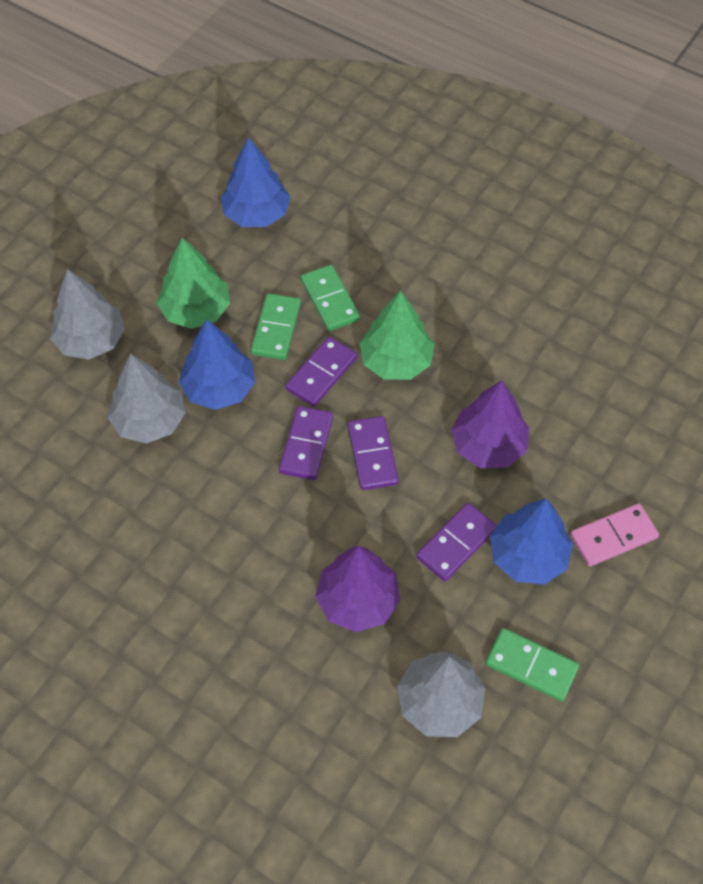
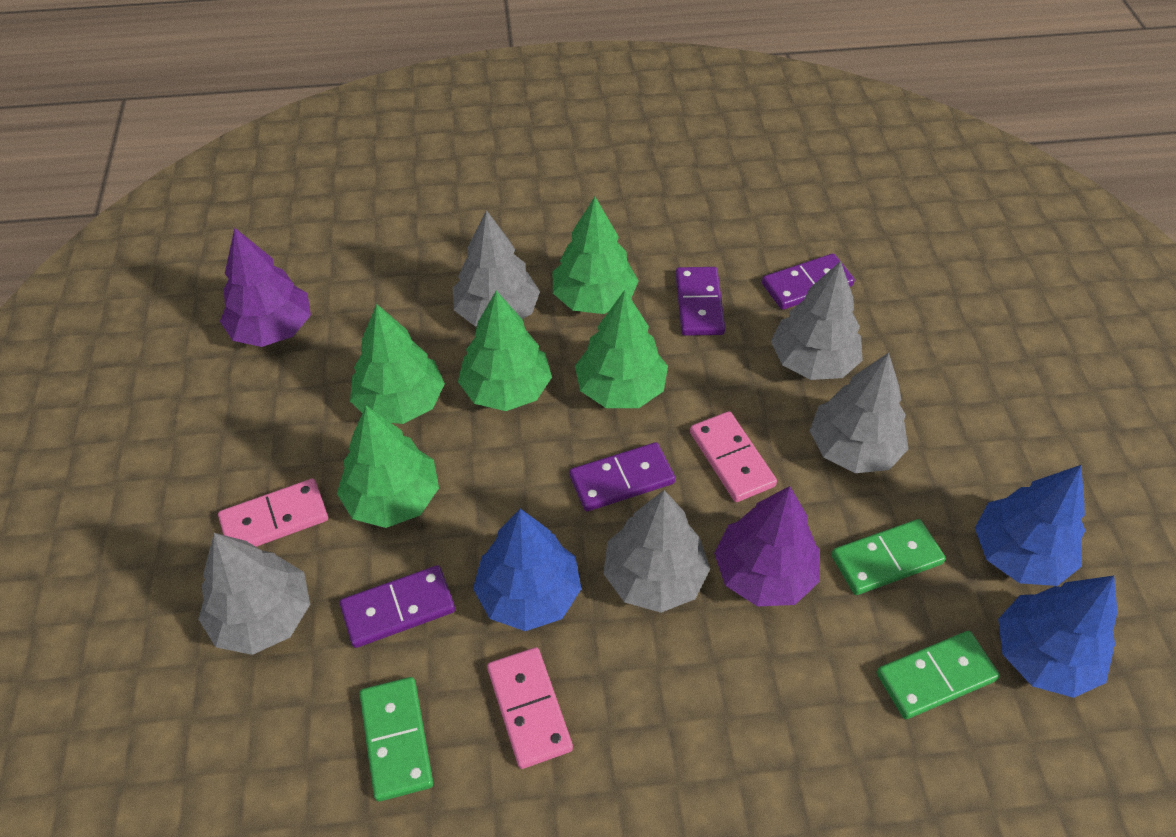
green tree: [157,237,230,329] [359,291,435,380] = 2 -> [337,406,439,528] [350,304,445,424] [458,291,552,411] [553,197,638,314] [575,290,668,408] = 5
grey tree: [50,269,125,360] [107,354,186,444] [397,652,486,737] = 3 -> [198,533,310,655] [453,210,540,326] [603,490,710,613] [771,261,863,380] [809,353,908,473] = 5
pink domino: [570,503,659,567] = 1 -> [218,479,328,547] [487,647,573,769] [690,411,777,502] = 3

